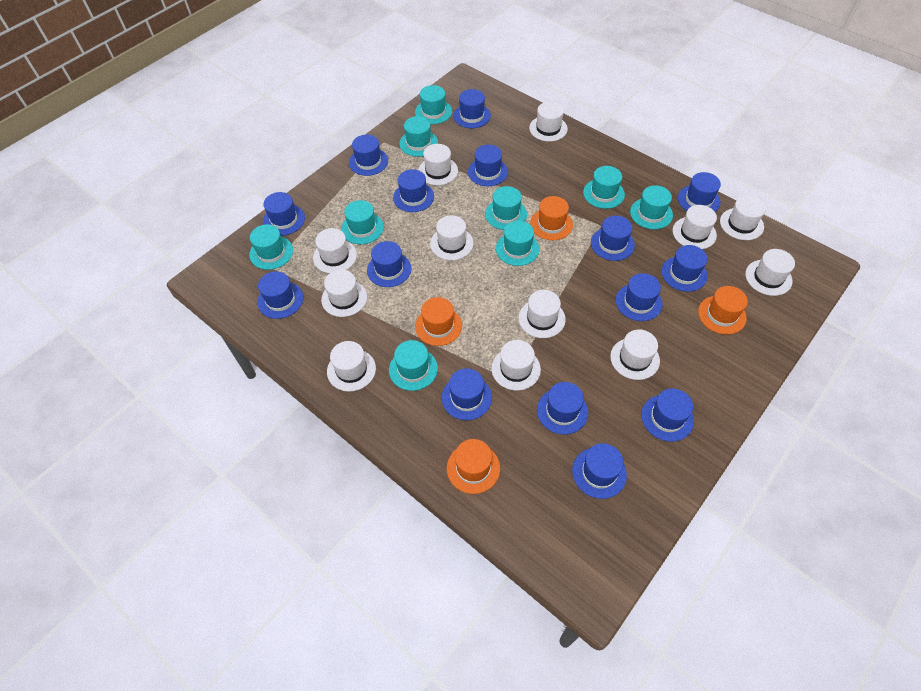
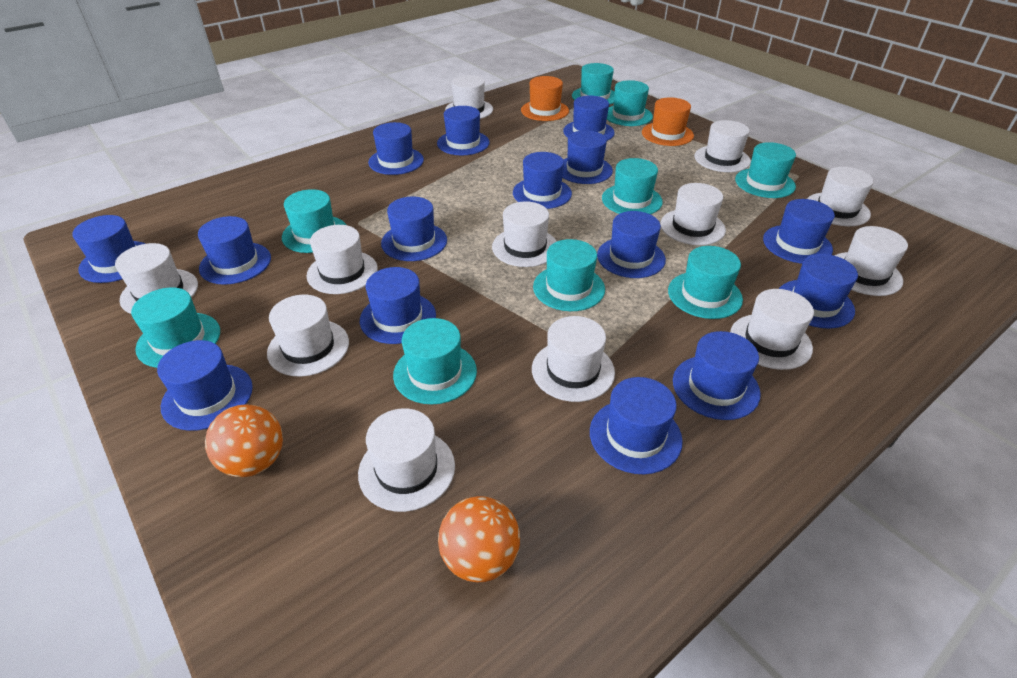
orange ball: none = 0 -> [205,404,283,477] [438,496,520,582] = 2
orange hat: [415,297,462,346] [447,439,500,494] [530,196,573,240] [698,286,748,335] = 4 -> [521,76,569,121] [642,97,694,146] = 2

